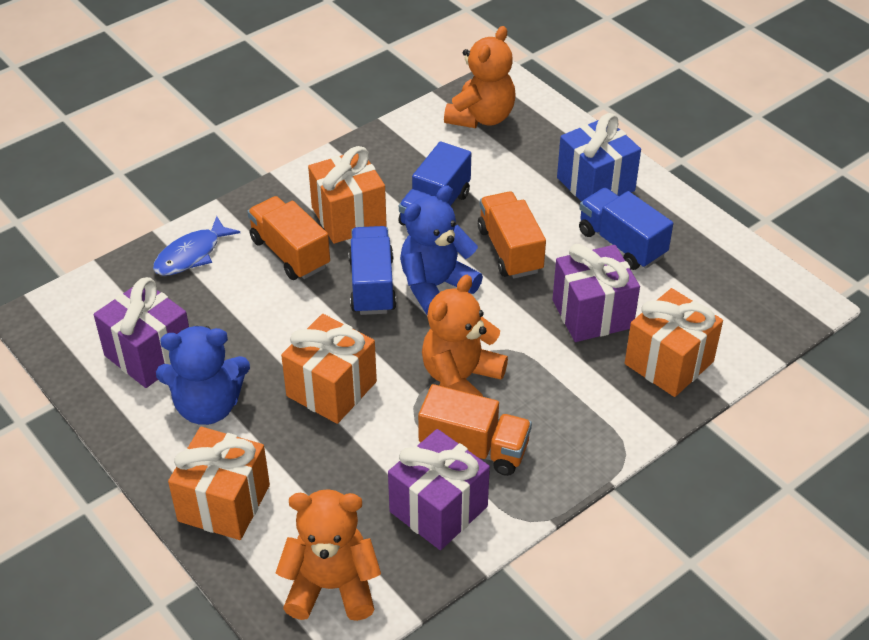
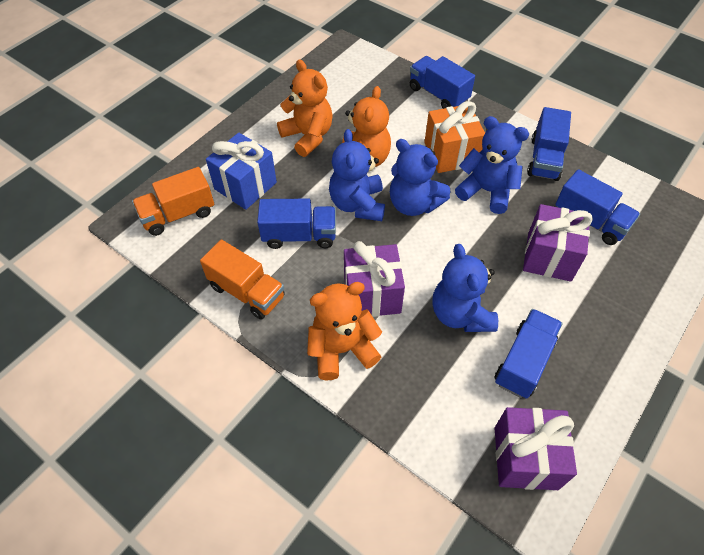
blue fish: [153,216,240,276] = 1 -> none = 0
blue teddy bear: [156,326,250,425] [400,186,483,315] = 2 -> [329,129,385,221] [390,139,450,216] [432,244,498,332] [455,116,529,214] = 4
blue truck: [348,226,396,315] [398,141,471,225] [579,188,673,270] = 3 -> [257,199,336,249] [410,56,475,109] [495,309,562,399] [527,107,571,181] [555,169,640,245] = 5
orange gift: [168,427,270,540] [281,314,377,424] [308,146,387,244] [625,288,723,397] = 4 -> [424,101,485,173] = 1
orange truck: [247,196,330,280] [418,384,532,476] [478,192,546,278] = 3 -> [132,167,214,236] [200,240,285,320] = 2

